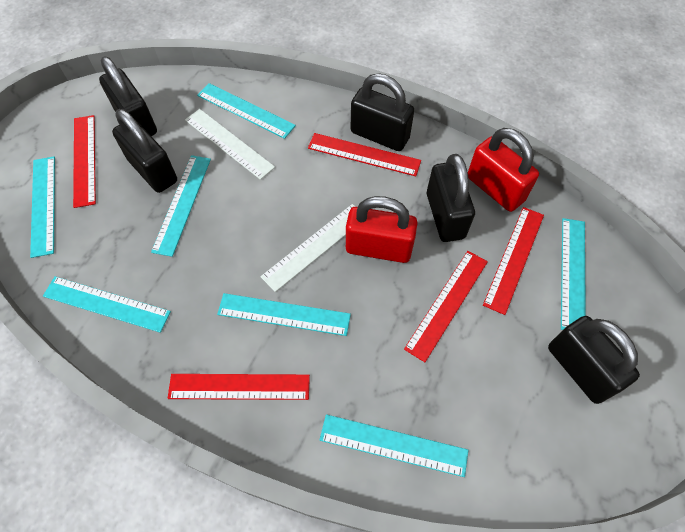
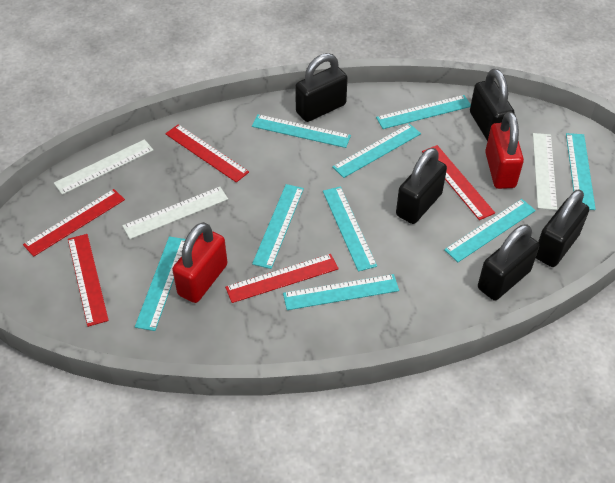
turquoise ruler: [30,157,55,258] [43,276,171,333] [151,155,211,257] [197,83,296,139] [217,293,351,336] [320,414,469,477] [561,218,586,330] = 7 -> [135,236,186,331] [252,114,351,148] [252,184,304,269] [283,274,399,310] [323,186,377,272] [332,123,421,178] [376,95,471,129] [444,199,536,262] [566,133,596,210] = 9
white ruler: [185,109,275,180] [261,204,355,292] = 2 -> [54,139,153,195] [122,187,228,239] [533,133,557,210] = 3

